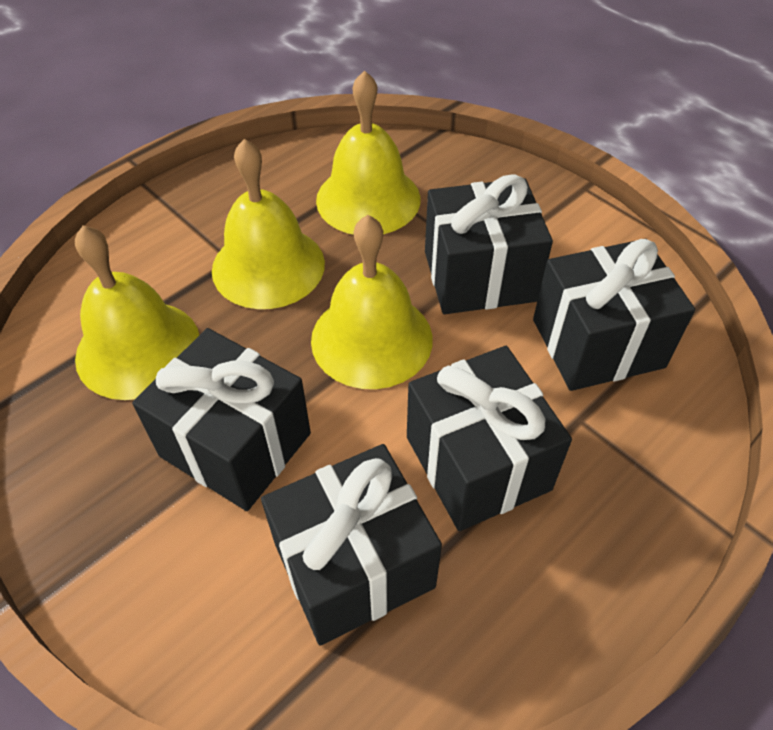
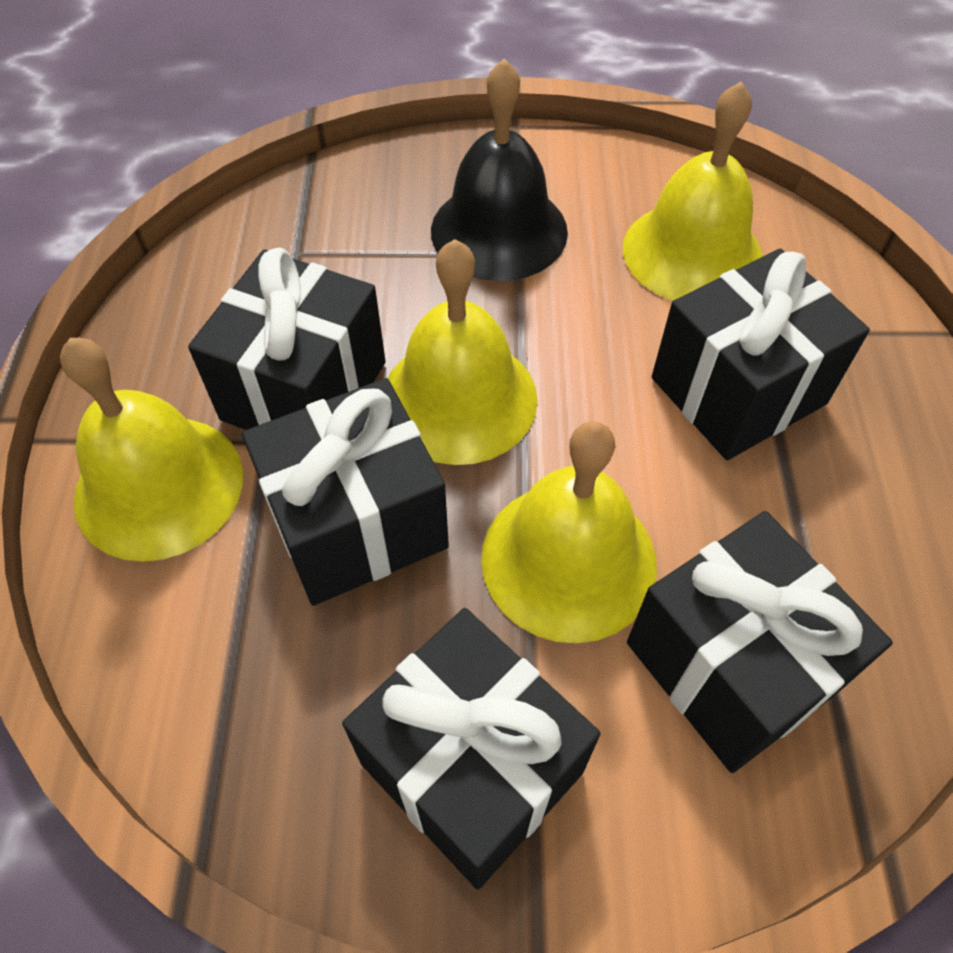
black bell: none = 0 -> [431,58,568,281] = 1

